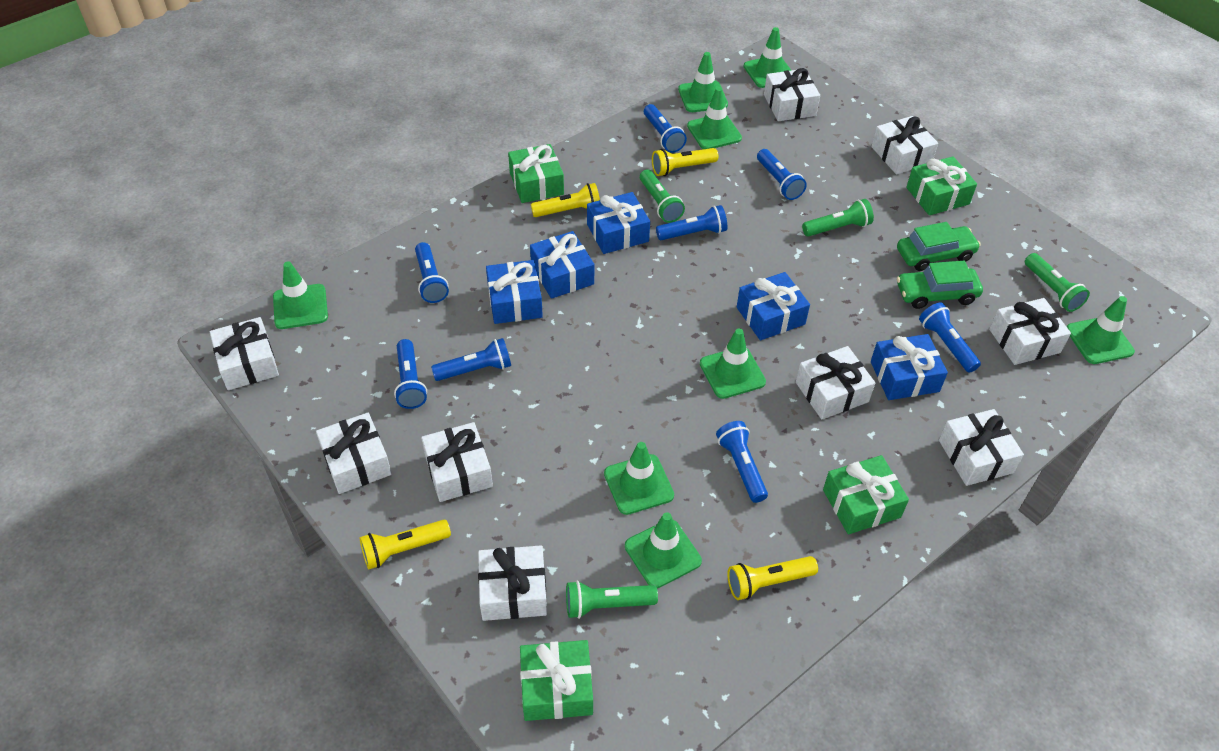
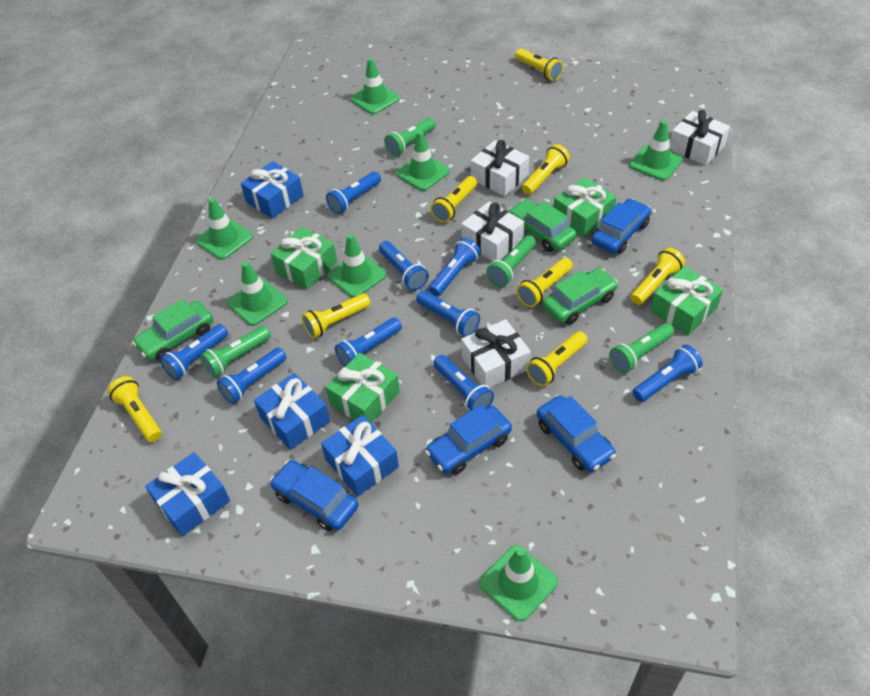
blue car: none = 0 -> [270,460,359,531] [425,404,512,475] [537,395,616,472] [592,199,651,254] = 4
blue flashlight: [394,339,427,409] [415,242,449,303] [431,338,511,381] [644,104,687,153] [656,205,727,240] [716,421,768,503] [757,149,807,200] [919,302,981,373] = 8 -> [160,324,228,380] [217,348,286,404] [326,171,381,214] [335,317,402,367] [379,241,429,291] [416,290,480,337] [429,238,481,296] [433,355,494,411] [633,344,703,402] = 9
blue gift: [486,260,543,324] [530,231,594,299] [587,192,650,254] [737,272,810,340] [871,334,948,400] = 5 -> [145,452,230,536] [241,161,304,219] [254,373,330,450] [321,415,399,496] = 4
green car: [897,222,981,271] [897,261,983,309] = 2 -> [132,299,213,361] [508,199,577,252] [543,268,618,325] = 3
green traffic cone: [273,261,328,329] [604,442,674,515] [625,512,702,588] [678,52,728,112] [687,87,742,149] [700,328,766,399] [743,27,791,88] [1067,296,1135,364] = 8 -> [196,198,253,260] [227,261,287,326] [327,234,387,298] [351,58,400,114] [396,131,450,191] [479,545,558,621] [629,120,683,181] = 7
white gift: [210,317,279,390] [316,412,392,494] [421,422,493,502] [478,545,547,621] [764,68,820,121] [796,346,875,419] [871,116,938,175] [939,409,1024,486] [989,298,1071,365] = 9 -> [461,201,524,261] [461,319,531,388] [471,140,529,196] [670,110,730,165] = 4
yellow flashlight: [360,520,451,570] [531,183,600,217] [652,148,718,176] [727,556,818,600] = 4 -> [107,376,162,442] [302,293,370,339] [430,176,477,223] [515,49,563,81] [516,258,573,307] [522,144,570,195] [526,331,588,386] [630,248,685,305] = 8

